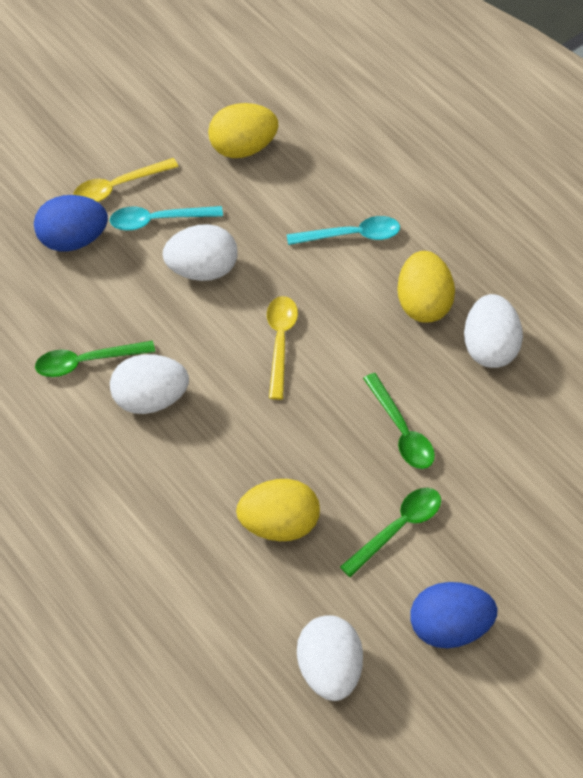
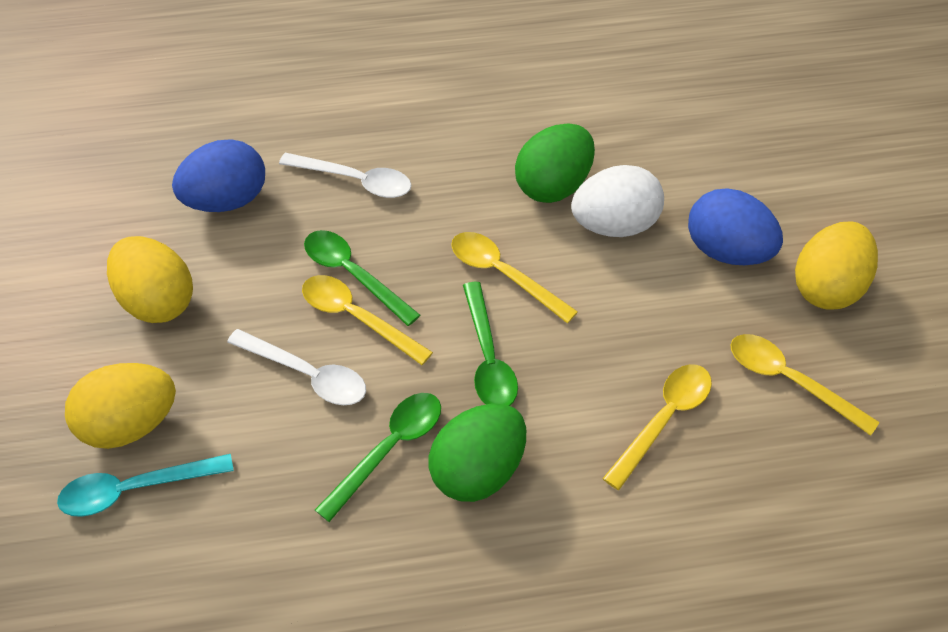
green egg: none = 0 -> [429,404,526,502] [515,123,595,203] = 2
turquoise spoon: [110,206,223,231] [287,216,400,245] = 2 -> [57,454,234,517] = 1
white egg: [110,354,189,414] [162,224,238,281] [297,615,363,701] [464,294,523,368] = 4 -> [571,165,664,237] = 1
white spoon: none = 0 -> [227,329,366,405] [279,153,411,198] = 2
yellow spoon: [73,158,179,202] [267,296,298,400] = 2 -> [302,275,433,365] [451,232,578,323] [602,364,712,490] [730,334,880,436] = 4

